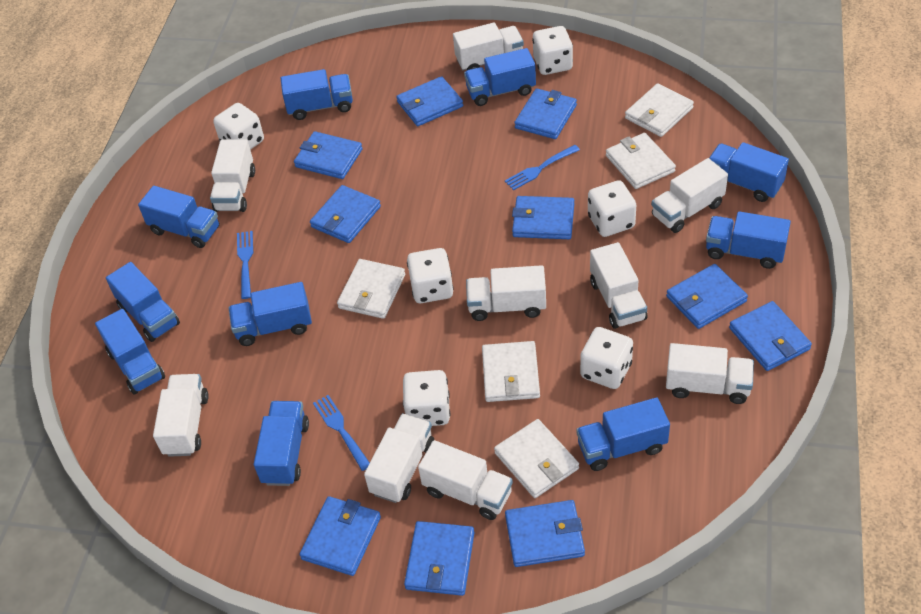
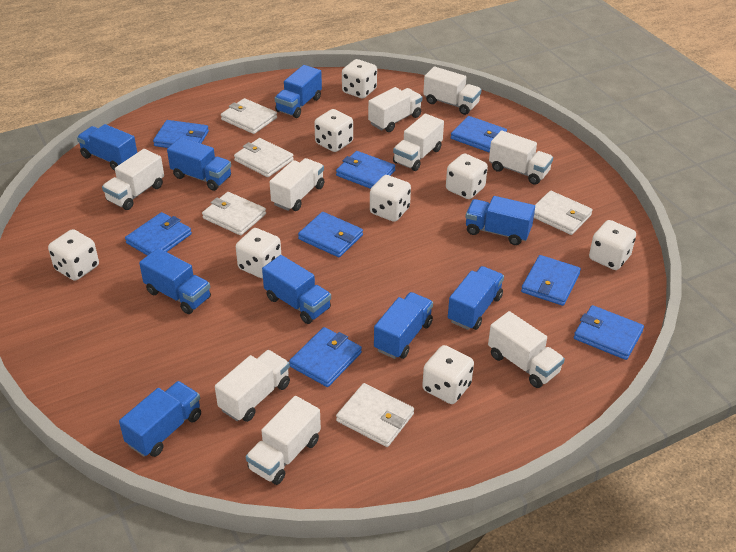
blue fork: [237,231,253,299] [313,395,370,471] [505,145,580,191] = 3 -> none = 0
blue truck: [95,309,165,394] [106,262,180,342] [138,186,220,248] [229,282,312,346] [254,401,309,486] [280,69,353,120] [464,48,536,106] [576,398,670,471] [706,211,791,269] [709,142,789,202] = 10 -> [77,124,137,171] [119,381,201,457] [139,248,211,314] [167,137,231,191] [262,255,331,324] [275,65,322,118] [374,292,433,359] [448,266,504,330] [465,196,535,245] = 9
blue wallet: [294,131,363,179] [299,496,381,576] [310,185,381,243] [396,76,463,126] [404,521,474,596] [505,500,585,567] [512,196,574,239] [514,88,577,139] [666,264,748,329] [729,301,812,371] = 10 -> [125,212,192,256] [153,120,209,148] [289,327,362,387] [298,212,363,257] [336,151,396,189] [451,116,507,152] [521,255,581,306] [574,305,644,360] = 8
white dice: [213,103,264,150] [403,370,450,426] [407,248,454,303] [532,26,573,75] [580,327,633,389] [588,180,636,237] = 6 -> [48,229,99,281] [236,228,281,278] [314,109,353,152] [342,59,377,98] [370,175,411,222] [422,345,474,404] [446,153,488,199] [589,220,636,270] = 8

